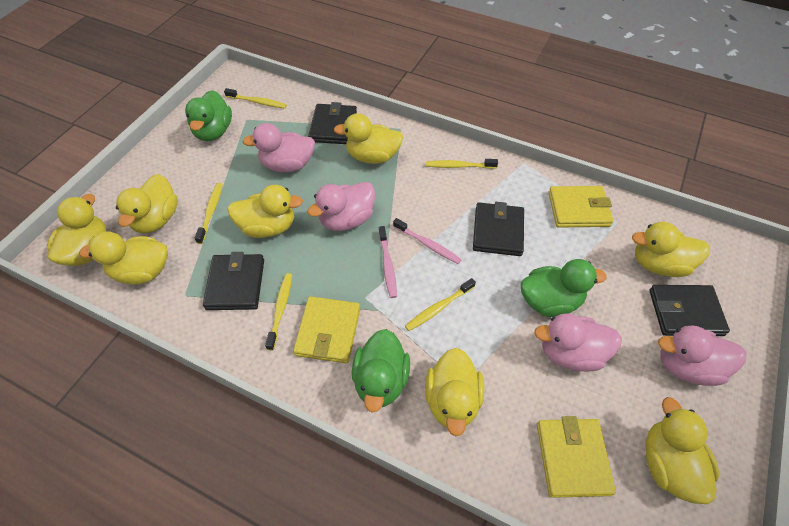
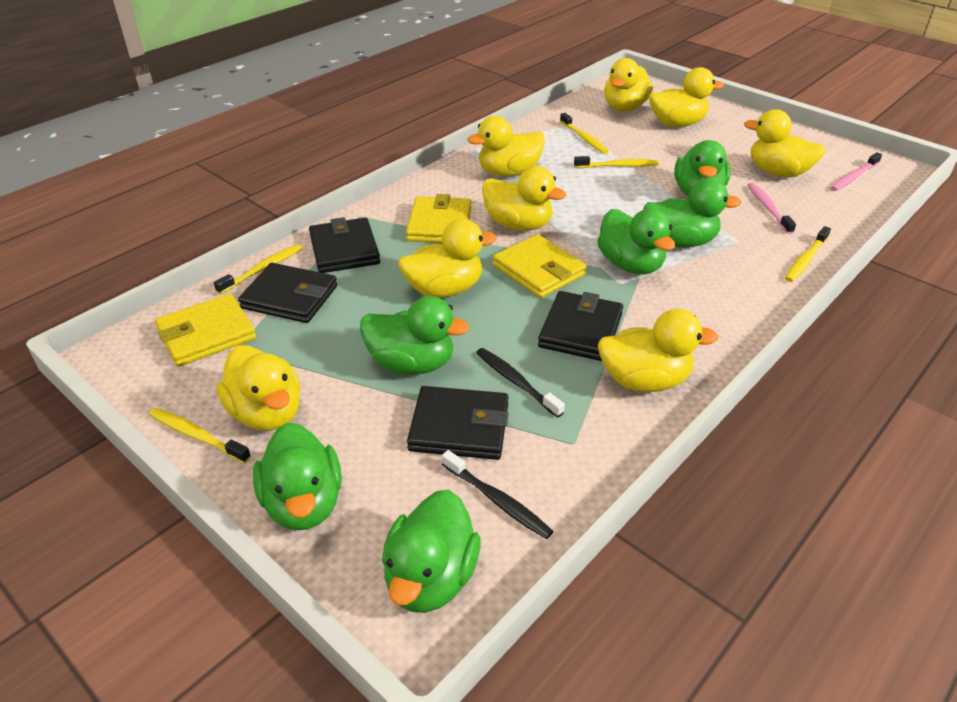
black toothbrush: none = 0 -> [442,450,553,539] [476,348,565,418] = 2
green duck: [185,90,232,141] [352,329,410,413] [521,259,607,317] = 3 -> [253,423,342,530] [360,296,469,374] [382,490,481,613] [597,208,675,275] [643,178,741,248] [674,140,731,196] = 6
pink duck: [242,123,315,172] [307,182,375,231] [534,313,622,372] [658,326,747,386] = 4 -> none = 0

